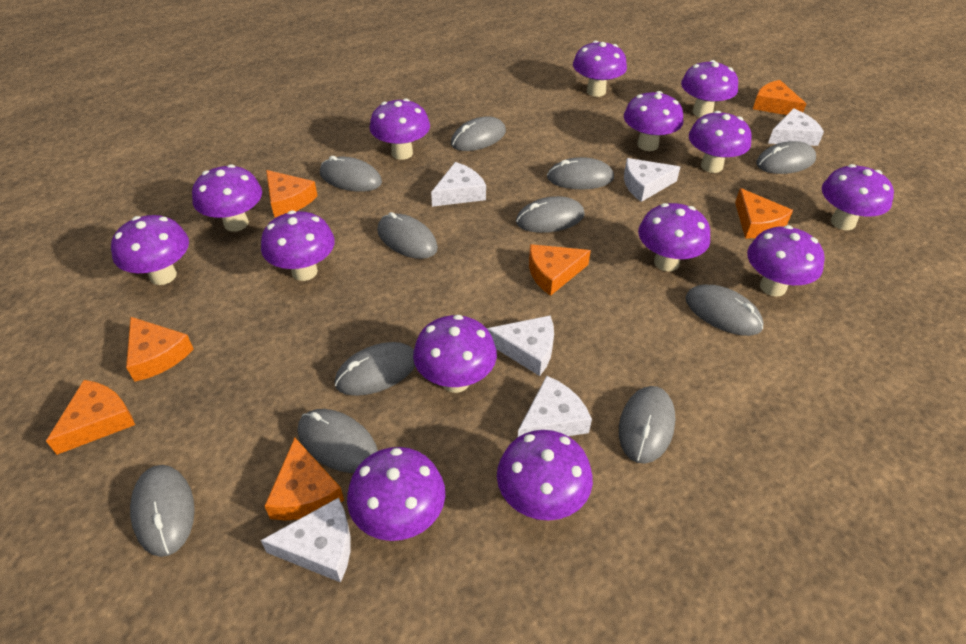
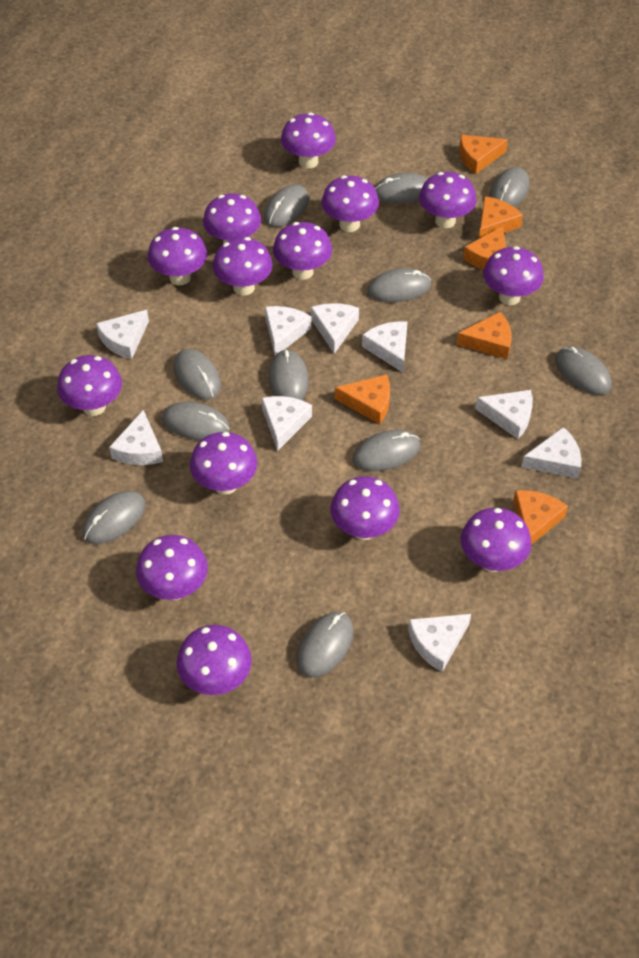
orange cheese: [46,380,135,455] [126,317,193,382] [264,438,344,521] [266,170,318,218] [529,244,591,296] [735,188,793,238] [753,80,806,115] = 7 -> [335,374,390,424] [457,312,511,359] [460,135,508,174] [463,226,506,270] [479,196,523,239] [513,490,568,545] = 6
white cheese: [261,498,351,583] [431,162,486,207] [487,315,554,376] [518,376,592,437] [624,158,680,202] [768,109,824,146] = 6 -> [96,310,149,359] [109,410,163,465] [262,396,312,451] [265,306,312,355] [311,303,359,354] [362,321,407,373] [408,614,471,672] [475,390,533,439] [522,427,581,479] = 9

